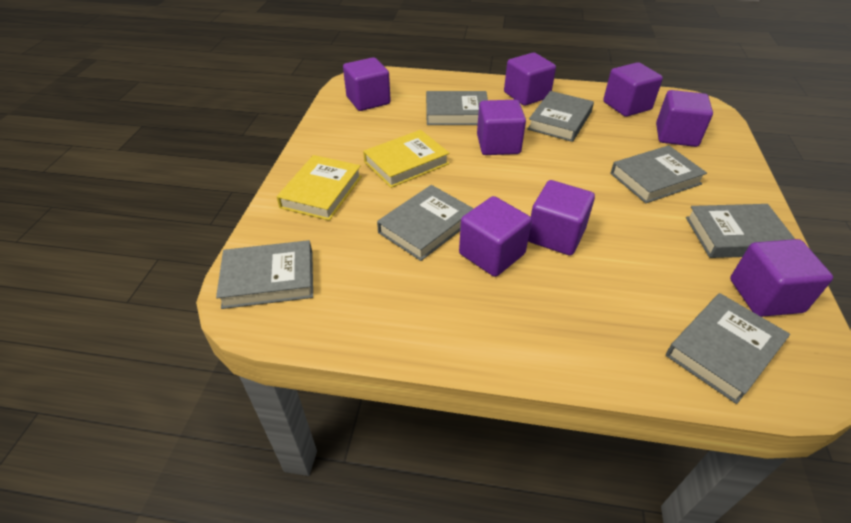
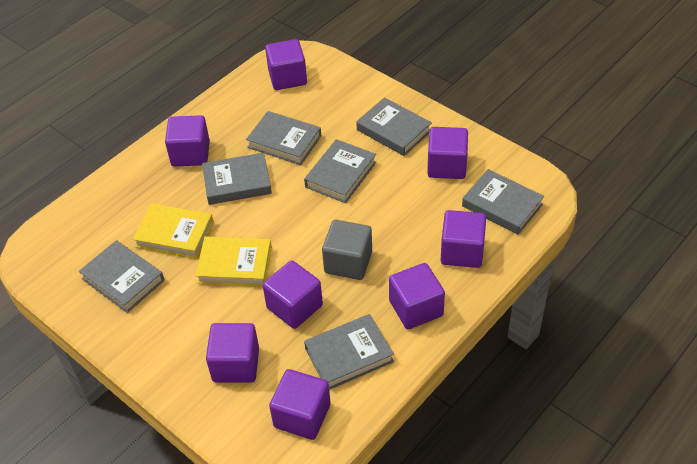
grey cube: none = 0 -> [322,220,372,280] = 1

